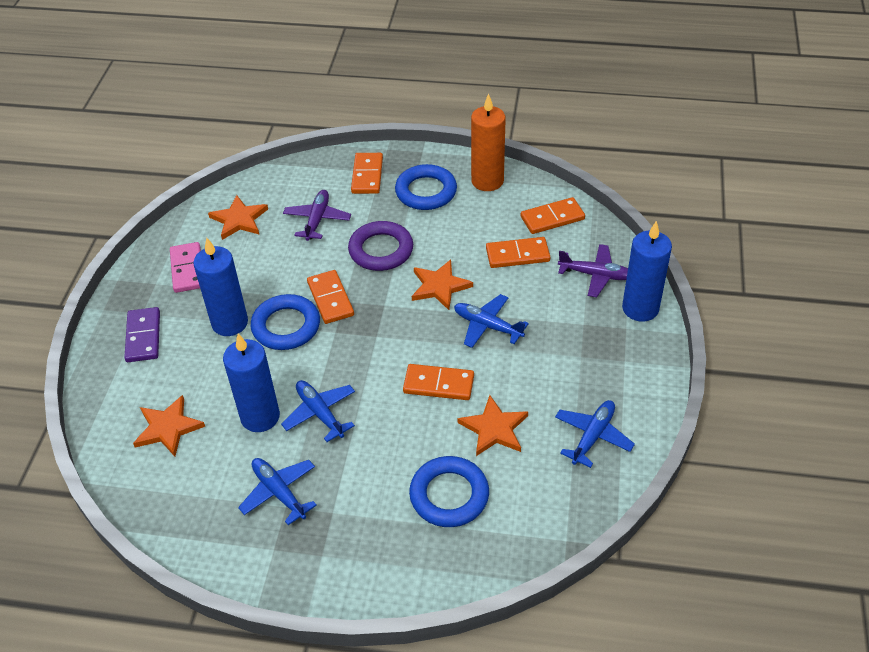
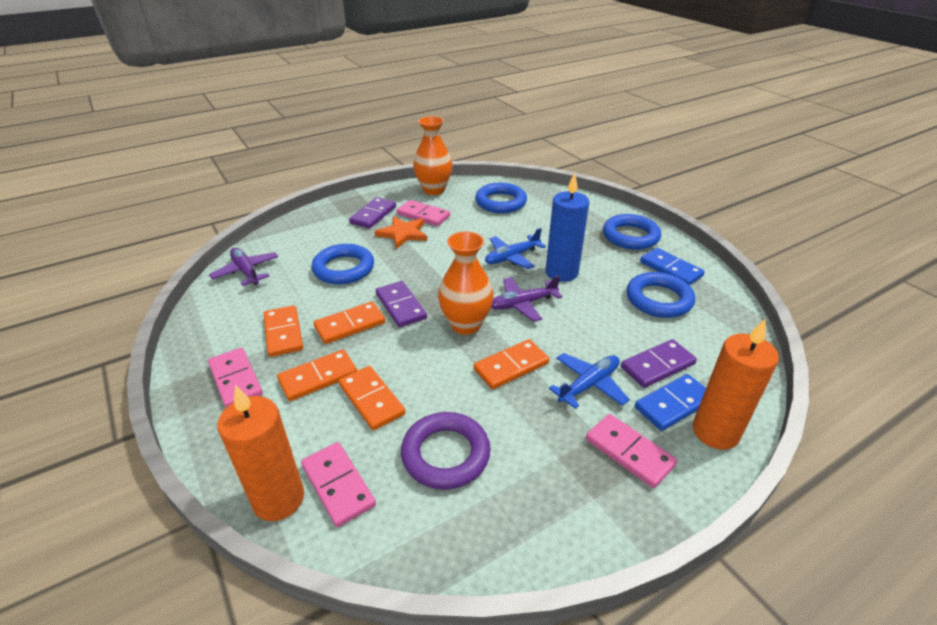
blue candle: [193,238,248,336] [223,333,280,432] [622,221,672,322] = 3 -> [546,173,589,282] = 1
blue domino: none = 0 -> [635,374,706,431] [640,248,705,286] = 2
blue plane: [238,458,317,525] [281,380,355,442] [454,294,529,348] [555,400,635,468] = 4 -> [485,228,546,269] [549,353,630,409] = 2
blue ring: [251,294,320,350] [395,164,457,210] [409,456,489,527] = 3 -> [312,244,374,284] [475,183,527,213] [603,214,661,250] [627,272,695,318] = 4
orange candle: [471,94,506,191] = 1 -> [217,385,304,521] [693,319,779,450] = 2
orange star: [133,395,205,457] [208,195,268,240] [412,260,473,310] [458,395,528,456] = 4 -> [375,216,427,249] = 1
orange vase: none = 0 -> [413,116,453,195] [438,232,494,335] = 2
pink domino: [170,242,201,293] = 1 -> [208,348,263,408] [301,442,376,527] [397,200,450,226] [586,414,677,488] = 4
purple domino: [124,307,160,362] = 1 -> [349,197,396,228] [376,281,427,327] [621,339,697,388] = 3

